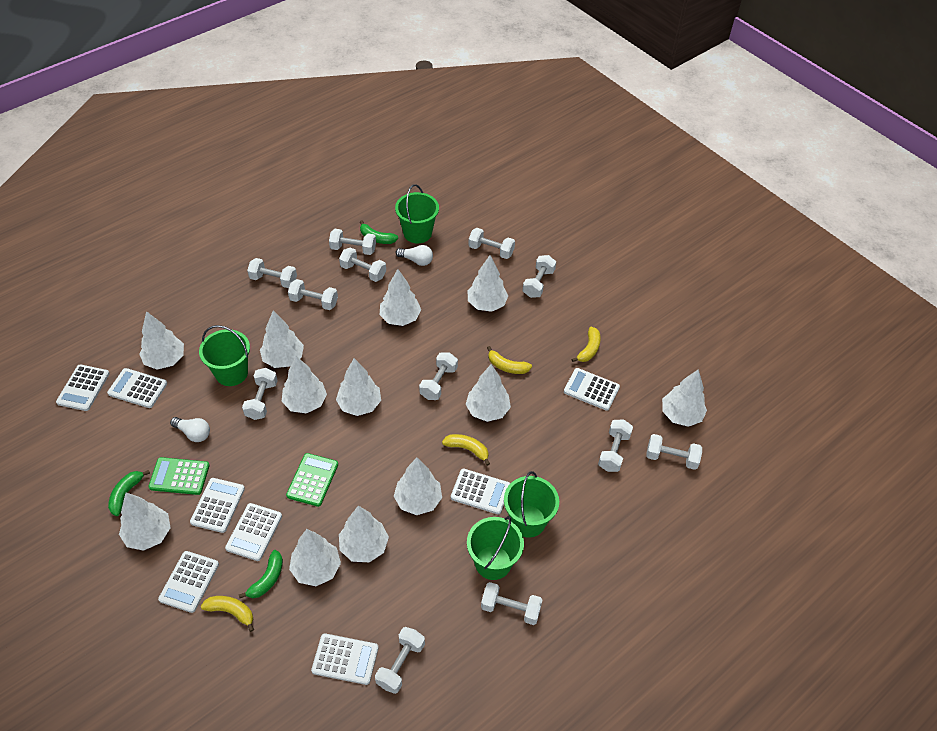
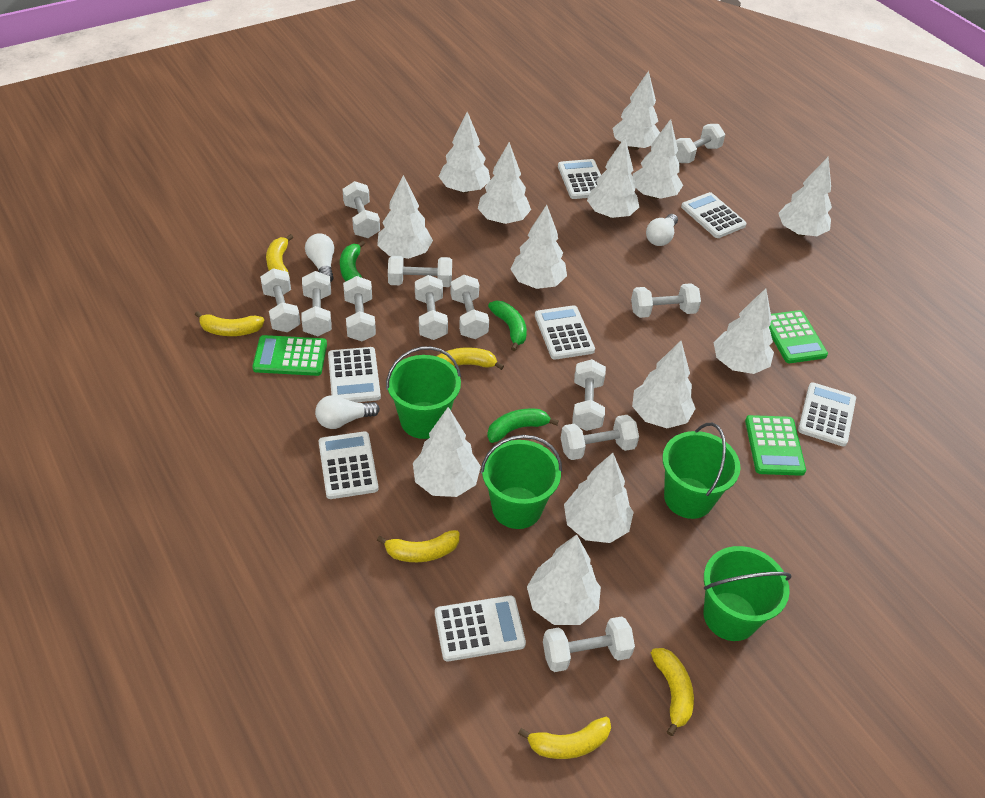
green calculator: [148,457,210,495] [286,453,338,507] = 2 -> [252,335,327,376] [745,415,806,476] [769,310,828,363] = 3
white calculator: [56,365,110,411] [107,368,167,408] [158,551,219,613] [190,478,245,533] [225,503,282,561] [311,633,379,685] [451,469,510,514] [564,368,620,411] = 8 -> [318,431,379,499] [328,347,381,402] [435,596,526,661] [535,305,595,360] [558,159,601,199] [681,192,747,238] [798,382,856,447] = 7
white light bulb: [170,417,210,442] [396,245,433,266] = 2 -> [305,233,334,282] [315,395,380,429] [646,214,678,246] = 3
white tree: [119,493,170,551] [139,311,184,370] [260,311,304,368] [281,356,327,413] [289,529,341,586] [336,358,381,416] [339,506,389,562] [380,269,421,326] [394,458,442,515] [466,364,511,422] [468,255,508,312] [662,369,707,427] = 12 -> [377,175,433,259] [413,407,481,497] [439,112,490,193] [478,142,531,224] [511,205,567,289] [527,534,601,625] [564,453,634,543] [587,138,640,218] [612,71,660,150] [632,341,696,428] [633,119,683,199] [714,288,774,374] [778,157,832,236] = 13
yellow banana: [201,596,254,632] [442,434,490,466] [487,346,532,374] [571,327,601,362] = 4 -> [195,311,265,336] [266,234,293,277] [377,530,459,562] [437,347,504,370] [518,717,611,759] [651,648,694,736] = 6

